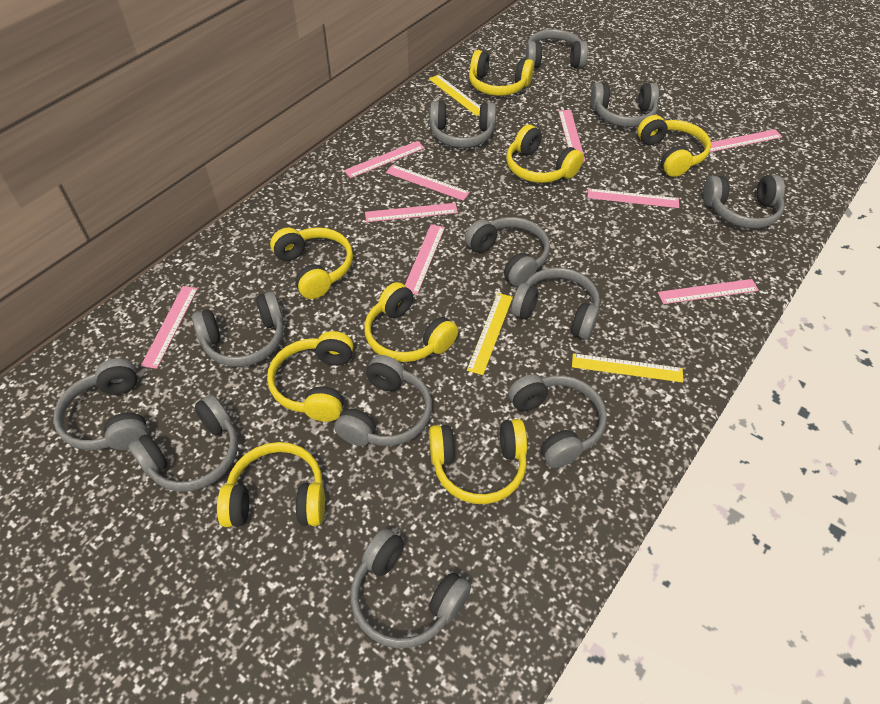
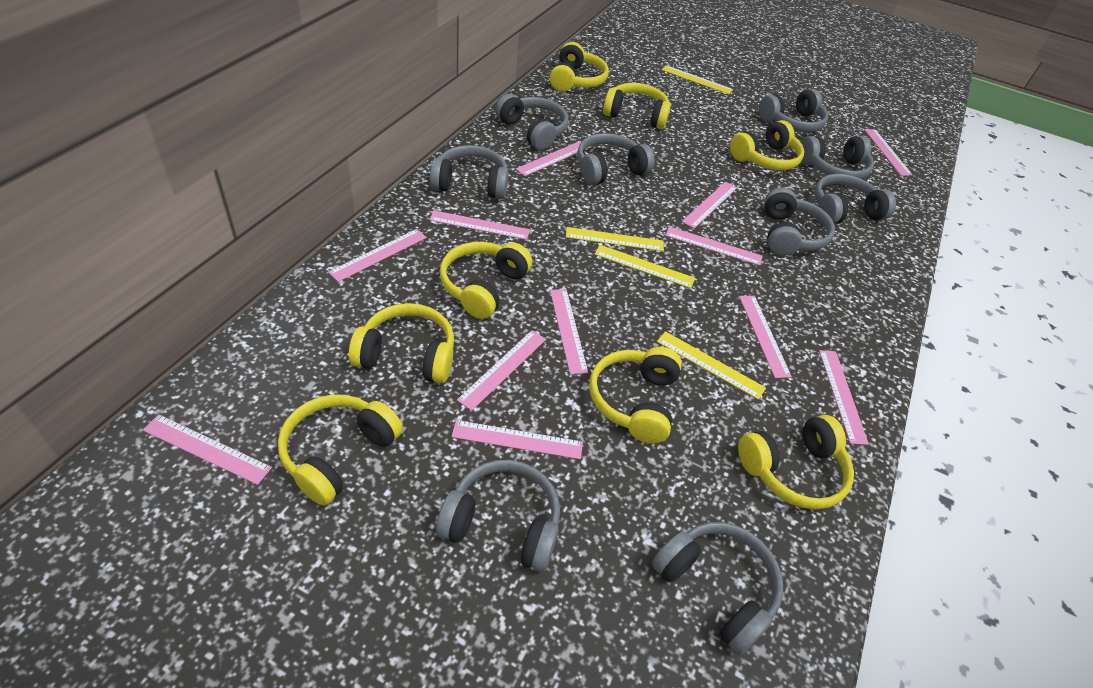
grey headphones: [53,358,148,450] [128,395,238,492] [192,291,284,367] [334,355,432,446] [351,529,471,649] [430,101,496,148] [465,217,550,287] [508,374,607,468] [511,267,600,340] [525,29,588,68] [591,82,659,127] [703,175,785,229] = 12 -> [430,145,509,200] [436,460,560,572] [495,94,568,150] [577,133,655,185] [652,522,783,656] [759,89,828,132] [764,187,835,256] [801,136,874,179] [814,174,896,224] = 9
pink ruler: [141,286,198,369] [344,141,424,178] [365,203,458,222] [386,165,470,201] [405,224,445,295] [558,110,585,162] [587,188,679,208] [658,279,759,304] [702,129,782,152] = 9 -> [143,414,272,485] [328,229,427,282] [429,210,530,240] [452,420,583,459] [457,330,546,411] [516,141,589,176] [550,289,588,374] [665,227,763,265] [682,182,737,229] [739,296,792,378] [819,350,869,445] [864,129,912,176] = 12
yellow ruler: [429,75,480,116] [467,293,513,375] [572,353,683,382] = 3 -> [566,227,664,251] [595,245,695,288] [657,331,766,400] [662,65,733,94] = 4

